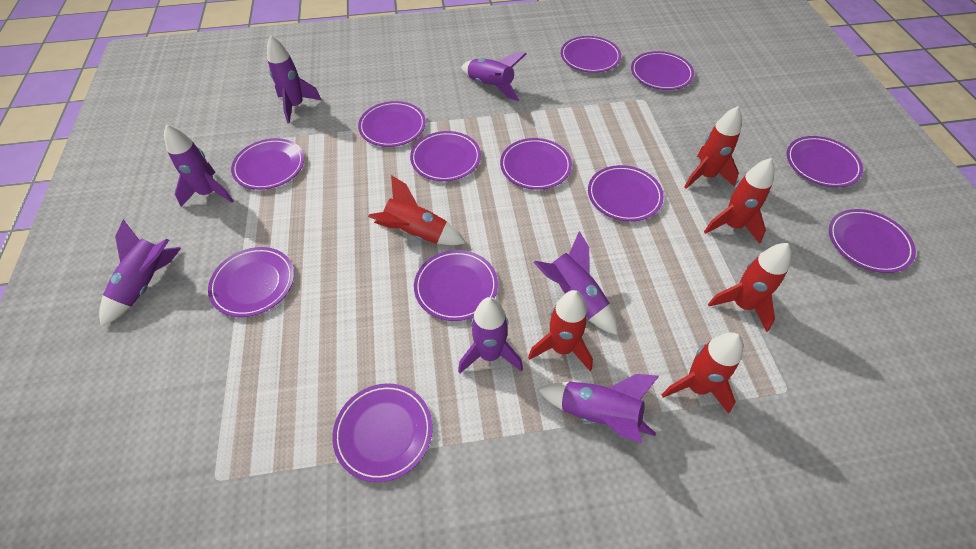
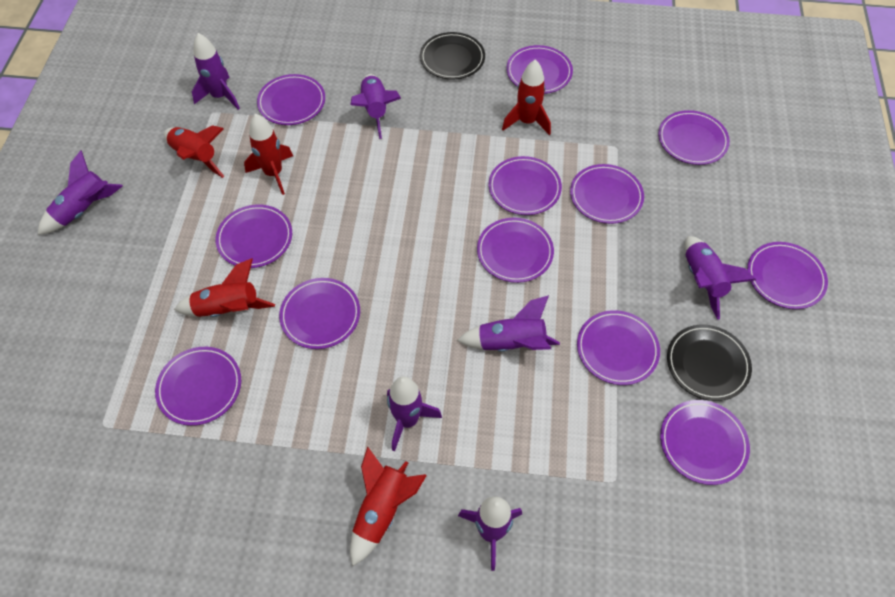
black plate: none = 0 -> [420,32,485,80] [667,325,752,401] = 2
red rocket: [368,175,466,245] [528,290,593,371] [662,332,743,414] [684,106,742,189] [704,158,774,244] [708,243,791,332] = 6 -> [164,125,224,178] [174,258,275,317] [244,114,293,195] [350,447,427,566] [502,60,551,135] = 5

